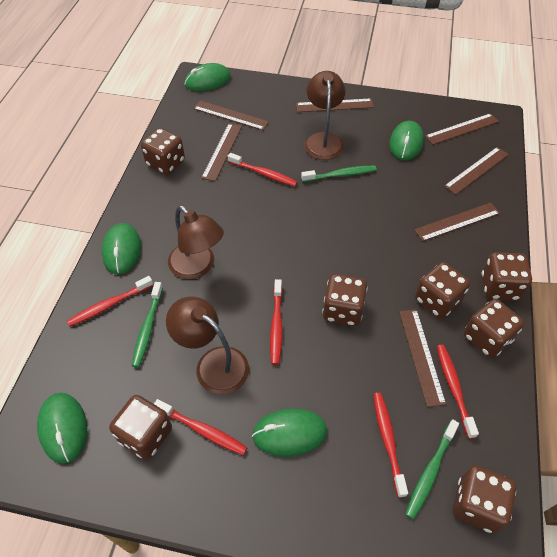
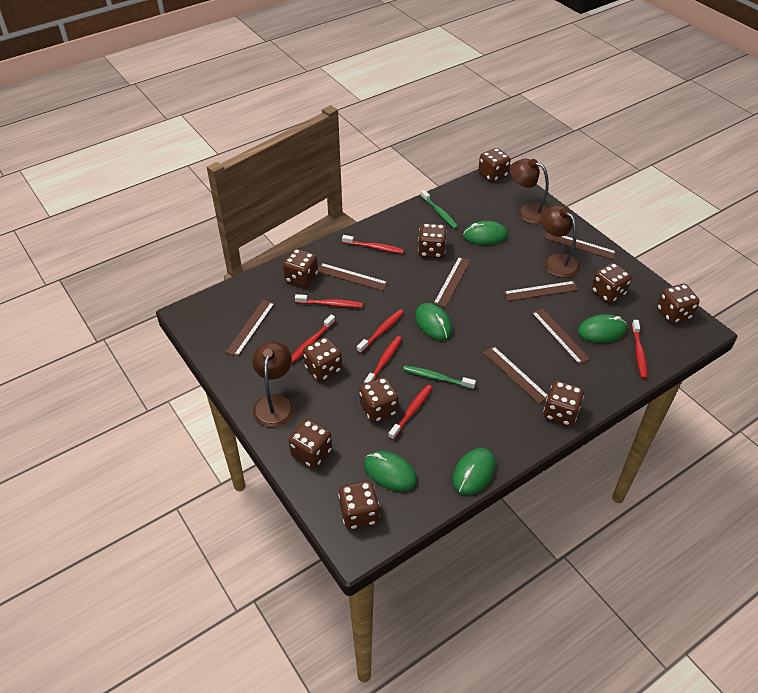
brown dice: [109,395,172,460] [141,128,185,175] [322,274,368,326] [415,262,470,319] [453,465,516,533] [464,299,524,358] [482,252,532,301] = 7 -> [283,249,318,288] [289,419,332,468] [303,337,342,382] [338,481,379,530] [359,377,399,423] [418,223,447,258] [478,148,511,182] [543,381,584,426] [591,263,632,303] [657,284,700,324] = 10
green toothbrush: [132,282,163,367] [301,165,377,182] [405,419,459,519] = 3 -> [403,366,476,389] [421,190,458,229] = 2
red toothbrush: [67,276,153,327] [154,399,247,455] [228,153,298,187] [270,279,282,365] [373,393,408,498] [437,345,479,439] = 6 -> [291,315,335,364] [295,294,363,308] [342,235,404,254] [357,309,404,353] [364,336,402,384] [388,385,433,440] [632,320,648,379] = 7

